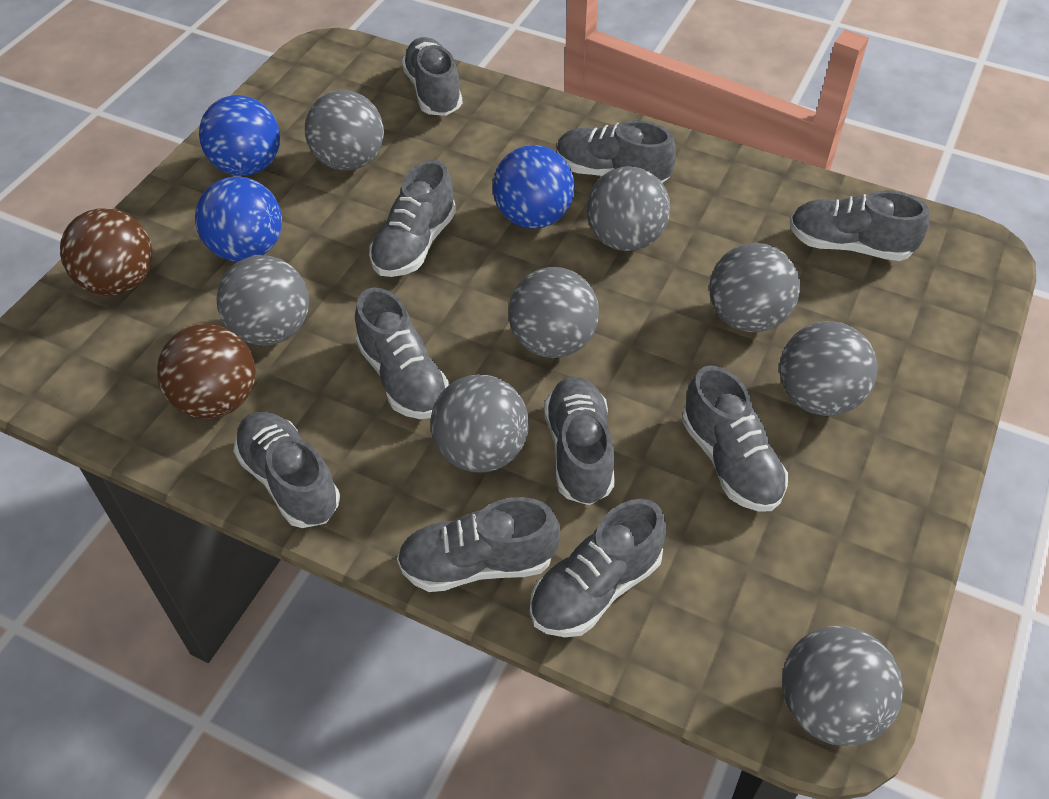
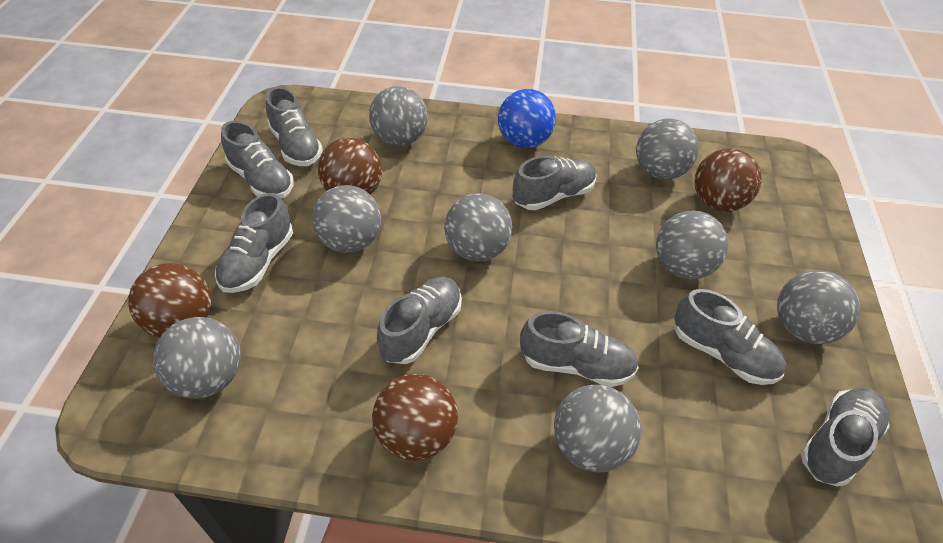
blue ball: [195,177,282,262] [199,95,280,176] [493,145,575,229] = 3 -> [498,89,556,148] = 1
brown ball: [60,208,153,295] [157,324,256,419] = 2 -> [128,263,211,338] [318,138,382,195] [372,373,458,461] [694,149,762,212] = 4
grey shoe: [233,412,340,528] [355,288,449,419] [369,160,456,277] [397,497,560,592] [401,37,462,116] [530,499,667,637] [544,376,615,505] [557,120,676,183] [682,365,788,512] [790,190,930,261] = 10 -> [215,193,293,293] [221,121,294,198] [266,87,323,166] [377,277,462,364] [513,156,597,210] [520,311,639,387] [674,289,786,385] [801,388,890,486] = 8

